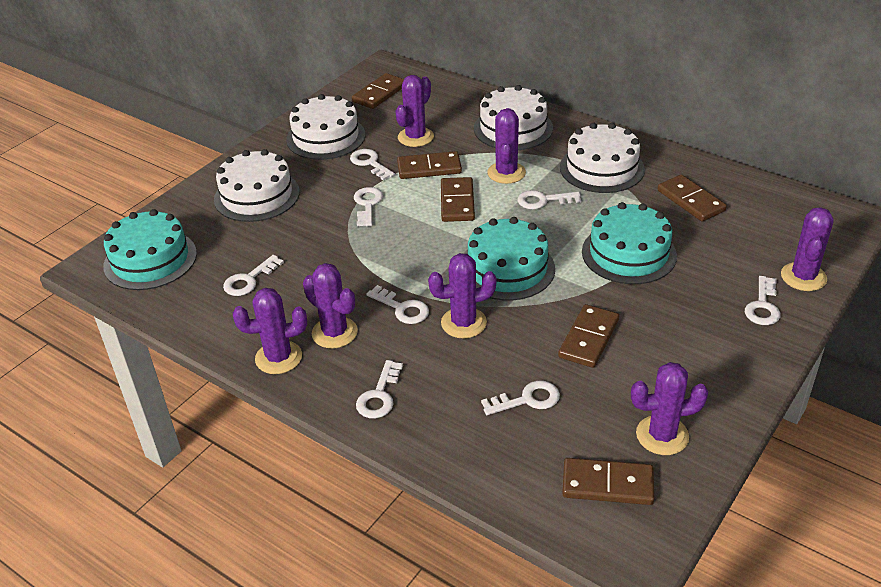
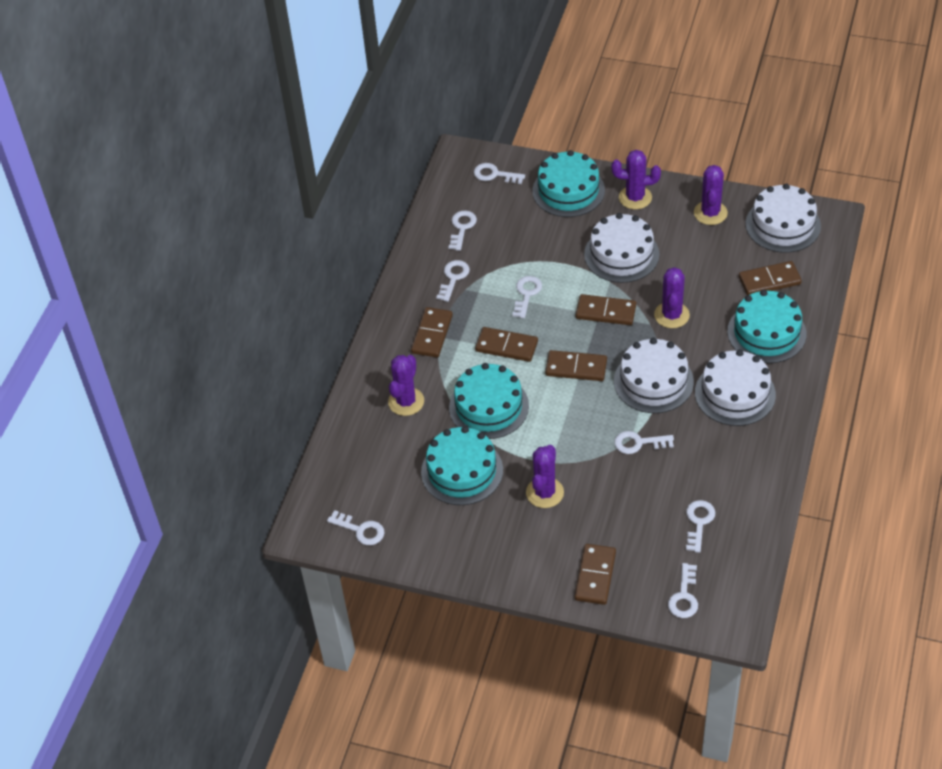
purple cactus: [233,288,307,374] [303,263,358,348] [395,75,434,147] [428,253,496,338] [487,108,526,184] [631,362,708,455] [781,207,834,291] = 7 -> [388,355,424,416] [526,445,564,508] [612,150,661,210] [654,267,690,328] [694,165,728,225] = 5
turquoise cake: [103,209,197,290] [466,217,555,300] [582,202,677,284] = 3 -> [421,426,503,505] [449,363,529,439] [533,150,605,217] [727,290,806,363] = 4

